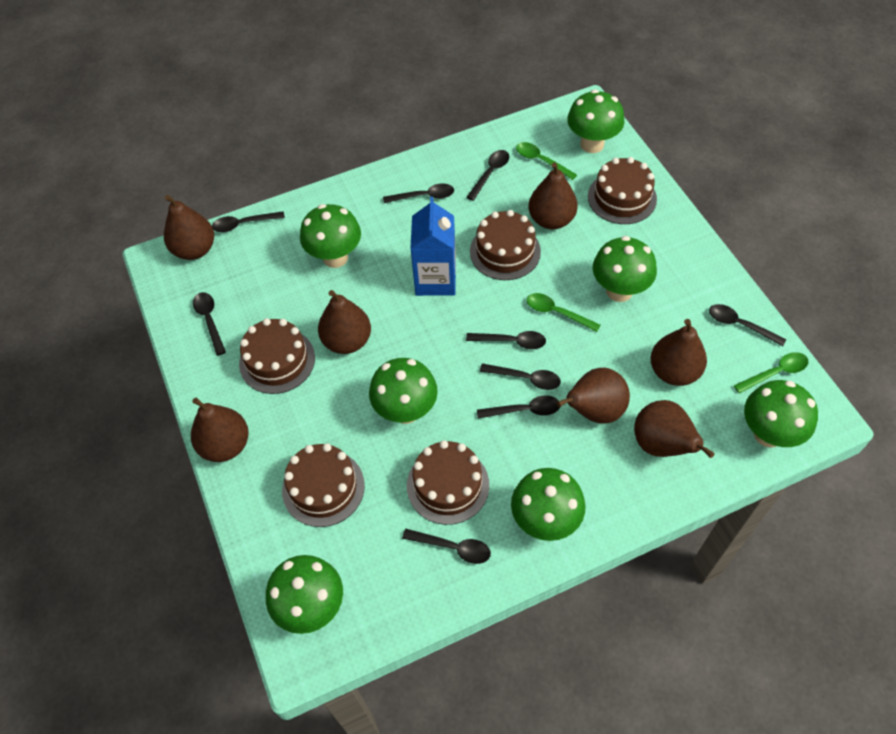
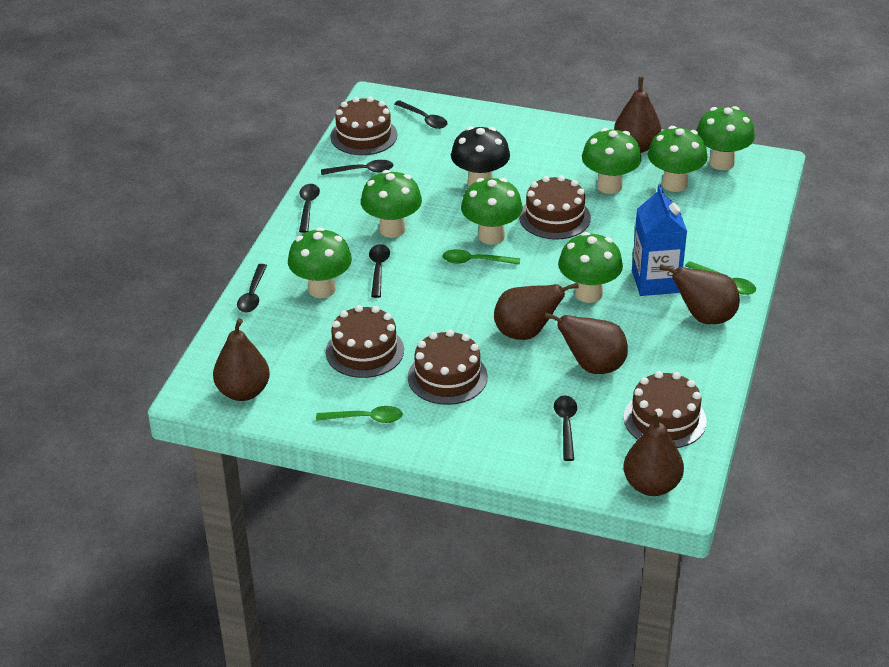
black mushroom: none = 0 -> [451,126,510,186] = 1
black spoon: [193,292,226,356] [212,211,285,232] [383,183,454,203] [402,529,491,564] [466,331,546,349] [467,150,509,201] [477,395,560,419] [480,363,561,390] [709,304,786,346] = 9 -> [237,264,267,312] [299,184,320,233] [321,160,393,175] [369,244,390,298] [394,100,448,129] [554,396,577,461] = 6
brown pear: [164,195,214,260] [191,397,249,462] [318,290,371,354] [528,162,578,229] [556,368,630,424] [634,400,715,458] [651,319,707,386] = 7 -> [213,318,270,401] [494,282,579,340] [544,312,628,374] [614,77,661,153] [623,411,684,496] [660,264,740,324] = 6

